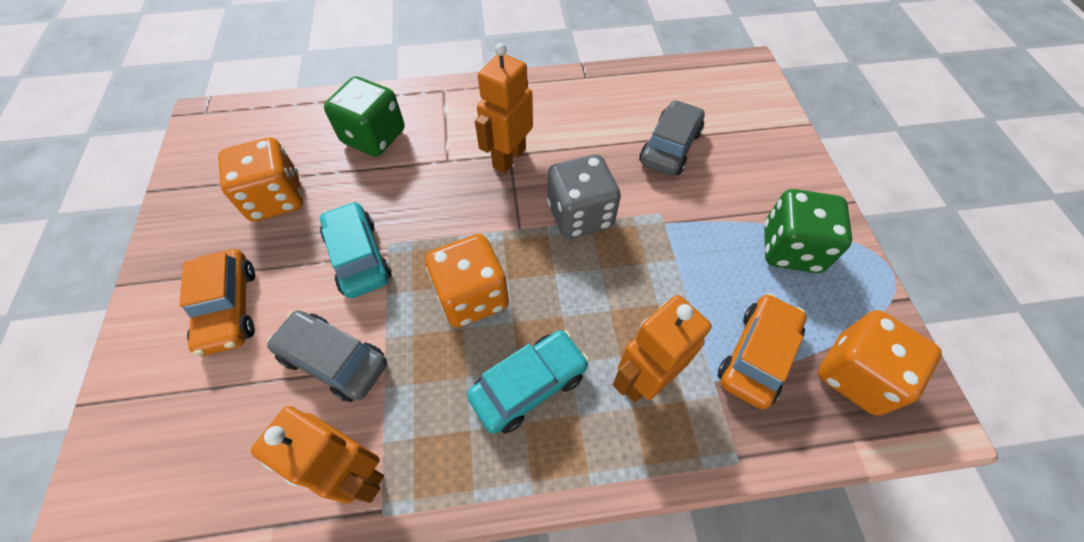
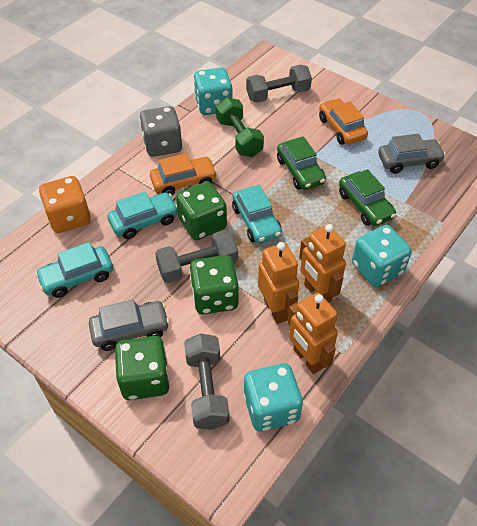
green car: none = 0 -> [277,136,326,190] [339,169,396,226] = 2
green dice: [324,76,404,157] [764,189,852,273] = 2 -> [115,336,170,400] [176,182,227,240] [189,255,239,314] = 3
green dumbbell: none = 0 -> [216,97,264,157] = 1
grey dumbbell: none = 0 -> [155,230,238,283] [184,333,230,430] [246,65,312,103] = 3
orange dice: [218,138,303,221] [425,234,509,328] [818,310,942,416] = 3 -> [39,176,91,233] = 1
turquoise car: [320,201,392,298] [467,330,590,434] = 2 -> [35,242,113,298] [108,191,178,239] [232,185,282,243] = 3
turquoise dice: none = 0 -> [193,67,232,115] [243,363,303,432] [352,225,412,287] = 3

